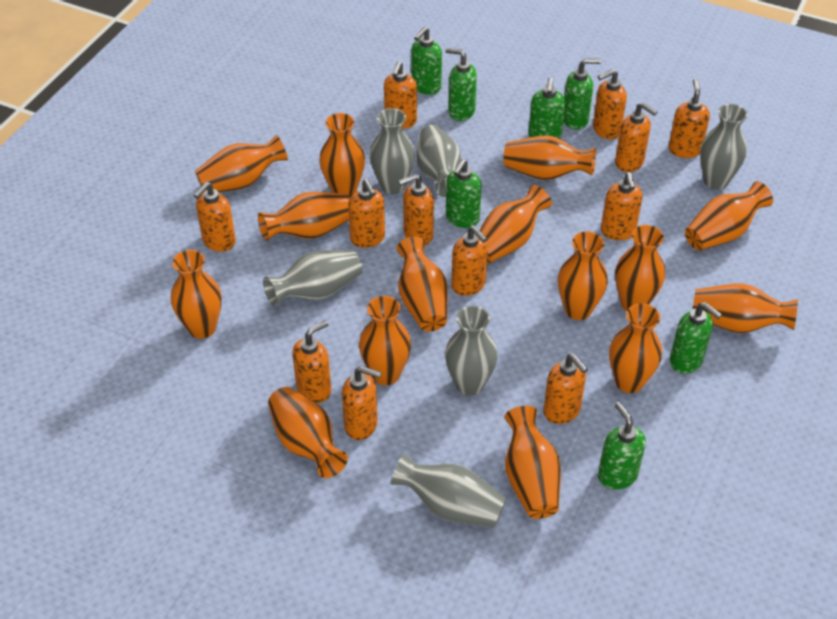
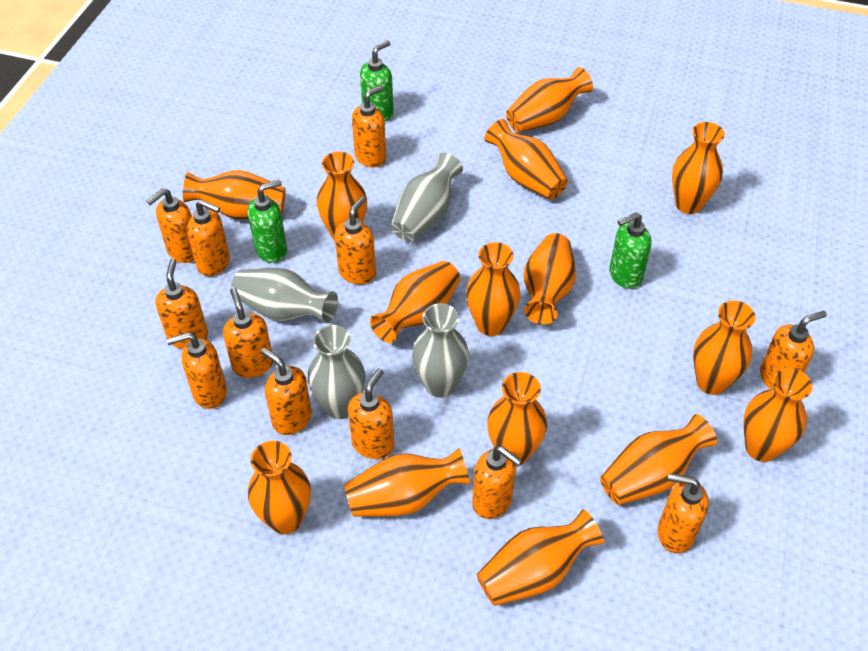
green soap dispenser: [411,27,442,95] [446,48,477,121] [446,159,482,228] [528,78,566,139] [563,58,601,130] [598,402,646,490] [669,302,722,374] = 7 -> [248,179,287,263] [360,40,394,121] [609,212,652,289] = 3
grey vase: [263,250,362,306] [370,108,415,194] [391,453,506,528] [417,125,461,197] [445,306,498,396] [700,104,748,190] = 6 -> [231,268,338,324] [308,325,366,419] [391,153,463,242] [412,303,469,398] = 4

